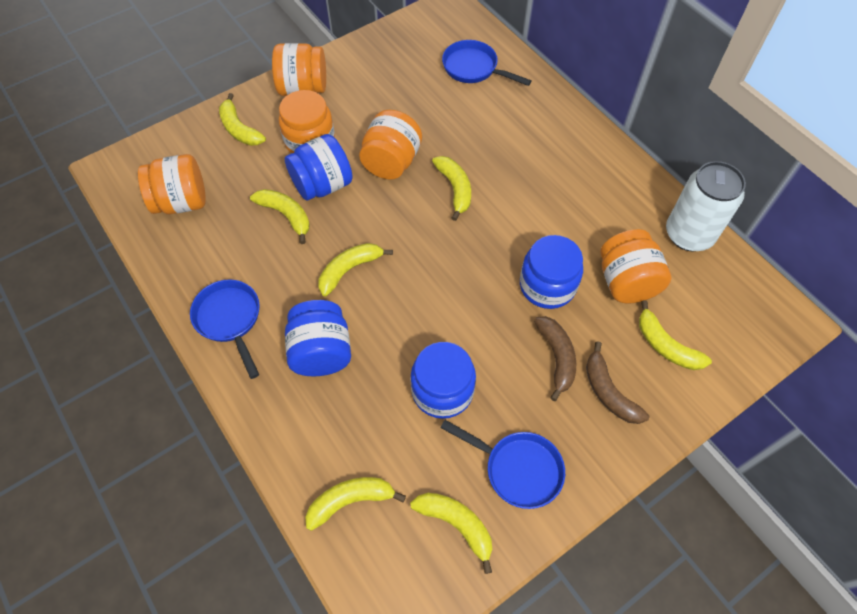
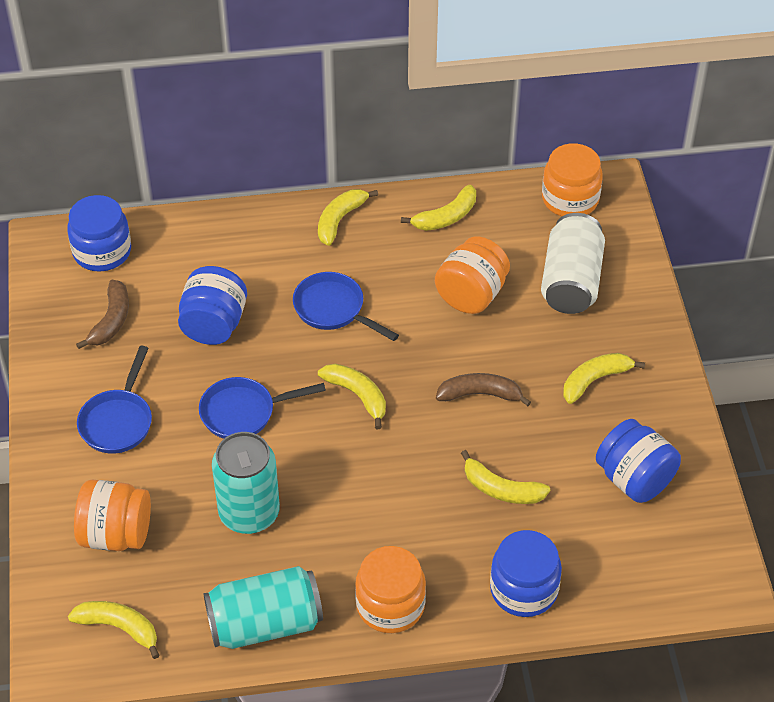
orange jar: [138,154,206,214] [272,43,326,96] [279,90,335,153] [359,110,422,179] [600,229,671,304] = 5 -> [74,480,151,551] [355,546,426,633] [435,236,510,314] [542,143,603,217] = 4
turquoise can: none = 0 -> [203,566,323,649] [212,432,280,534] = 2
yellow banana: [219,93,266,146] [250,189,310,244] [305,477,406,531] [318,243,393,297] [410,493,492,574] [432,156,471,221] [639,300,712,370] = 7 -> [68,601,160,659] [318,189,378,246] [318,364,386,429] [401,185,476,231] [461,450,550,504] [563,353,645,404] = 6

